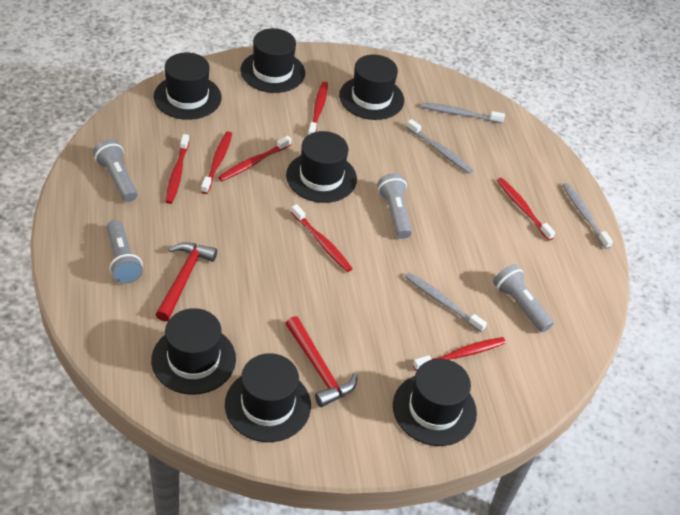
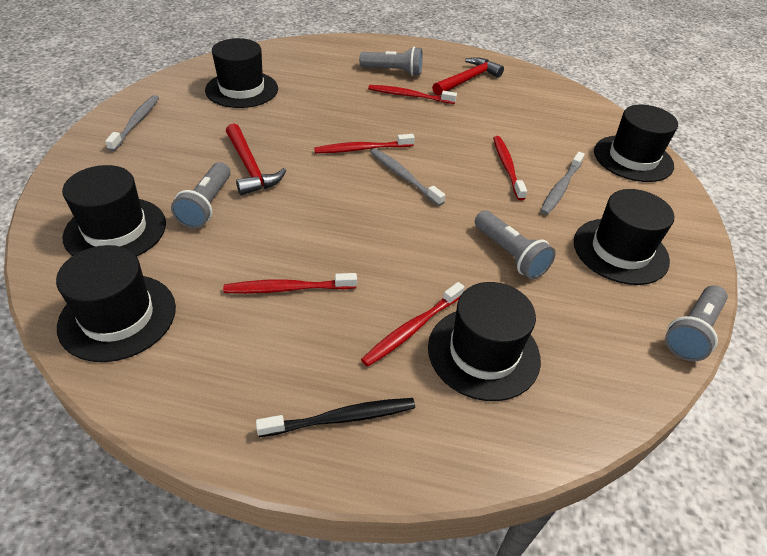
black hat: [151,308,236,395] [154,52,221,120] [225,353,311,442] [240,28,305,93] [286,131,357,203] [339,54,404,120] [393,359,477,446] = 7 -> [56,245,176,362] [62,165,166,257] [205,38,278,108] [428,282,541,401] [574,189,674,285] [594,105,678,182] = 6
black toothbrush: none = 0 -> [256,398,415,437] = 1
grey toothbrush: [405,272,487,332] [407,119,473,174] [422,103,505,123] [562,183,613,249] = 4 -> [105,95,159,151] [370,148,445,206] [541,152,585,215] = 3
red toothbrush: [166,134,189,204] [201,131,232,194] [218,136,291,181] [291,204,353,272] [308,82,328,135] [413,337,506,371] [497,178,555,240] = 7 -> [223,273,357,294] [314,134,415,153] [361,282,465,367] [368,85,457,104] [493,136,527,200] = 5

